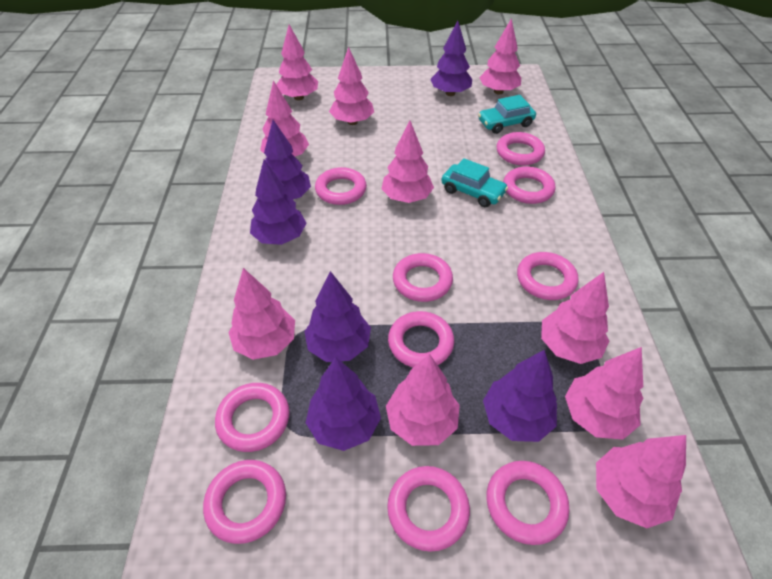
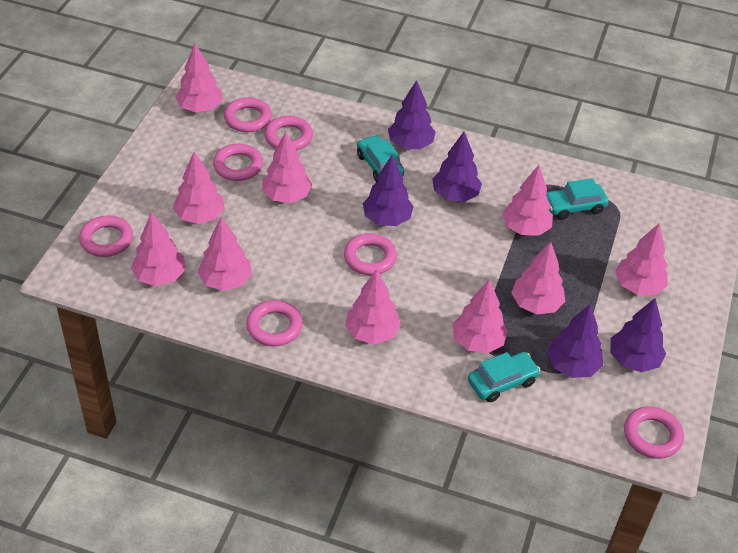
pink ring: [203,460,286,544] [215,383,290,452] [315,167,367,205] [387,466,470,552] [388,311,454,367] [393,253,453,302] [486,461,569,545] [496,132,545,166] [503,166,556,204] [517,252,578,300] = 10 -> [79,215,133,257] [213,144,263,181] [224,97,272,132] [246,300,303,346] [264,116,313,150] [344,233,397,275] [624,406,684,459] = 7
purple tree: [250,160,306,245] [264,120,311,200] [304,271,371,362] [306,357,381,451] [430,20,472,96] [483,350,557,442] = 6 -> [363,155,414,226] [388,80,436,149] [432,132,482,202] [547,304,603,378] [610,298,666,372] = 5
turquoise car: [441,158,508,207] [478,95,536,134] = 2 -> [357,135,404,182] [468,352,540,402] [546,178,609,220] = 3

